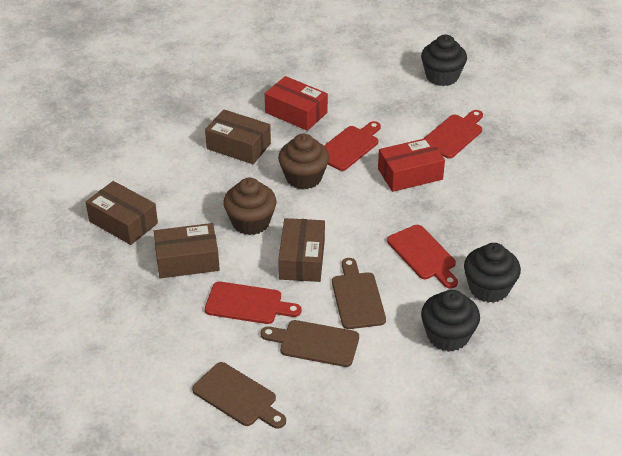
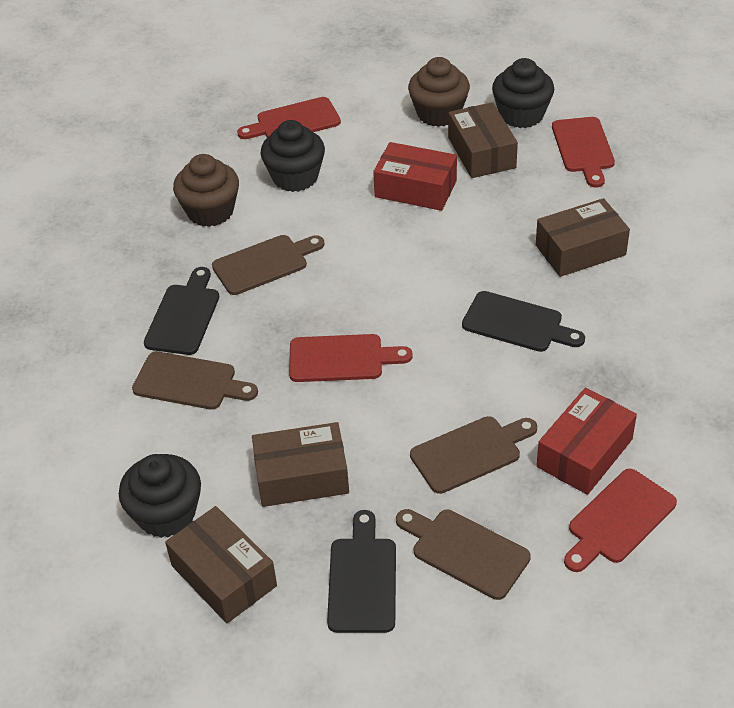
black cutting board: none = 0 -> [144,267,219,355] [327,510,396,633] [462,291,585,352] = 3
brown cutting board: [192,362,286,429] [260,320,359,367] [332,258,386,329] = 3 -> [132,351,258,410] [212,235,324,295] [396,509,531,600] [410,416,537,494] = 4

